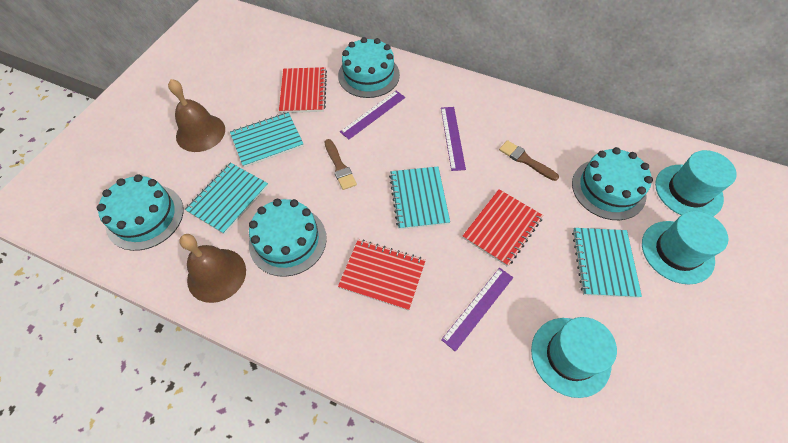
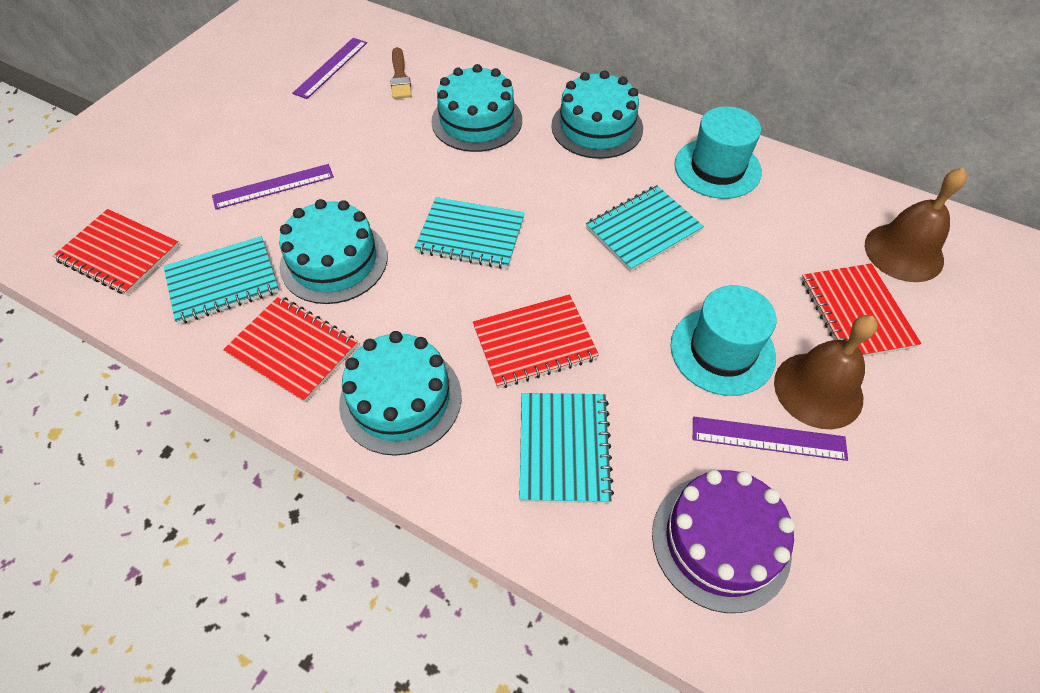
brown brush: [324,139,357,190] [499,140,559,181] = 2 -> [390,47,412,99] = 1
purple cake: none = 0 -> [652,470,795,613] = 1
red notebook: [279,67,327,113] [338,239,426,311] [463,189,543,267] = 3 -> [53,209,180,295] [223,296,358,403] [473,294,599,388] [801,263,922,357] = 4
turquoise hat: [531,317,617,398] [642,211,728,284] [655,150,737,216] = 3 -> [670,285,777,396] [675,107,762,199] = 2

